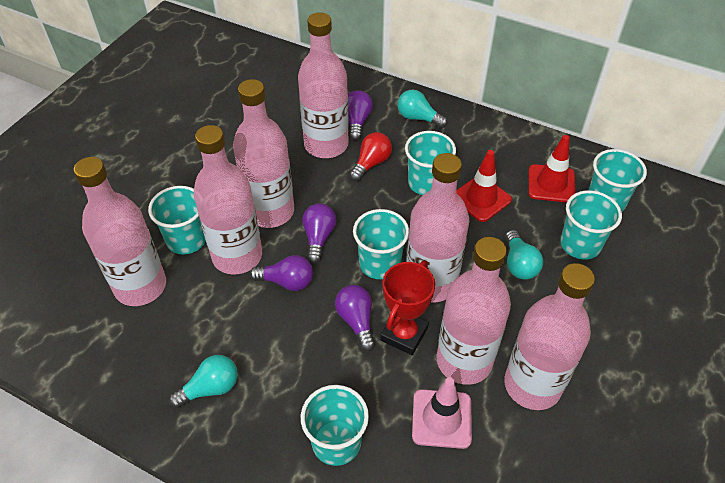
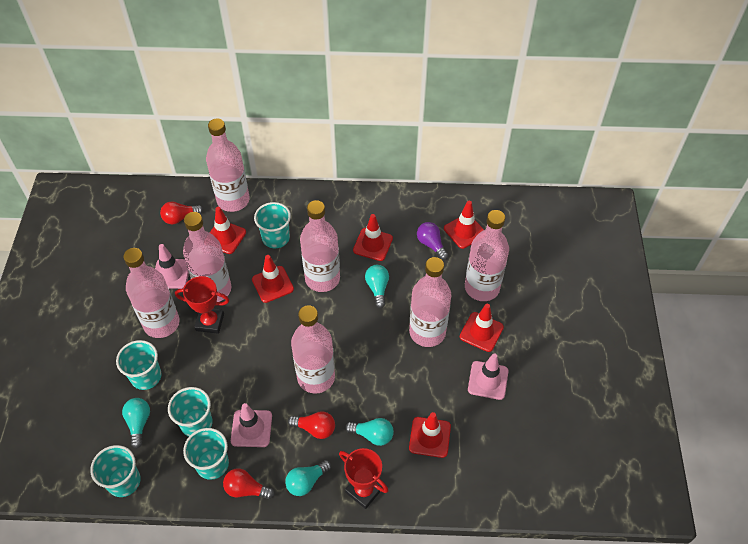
pink traffic cone: [412,377,472,449] = 1 -> [155,244,189,289] [231,403,272,447] [468,353,508,400] = 3
purple light bulb: [250,255,313,291] [302,203,336,264] [335,285,375,351] [348,90,373,141] = 4 -> [417,222,448,260] = 1
red light bulb: [350,132,392,181] = 1 -> [160,201,203,224] [223,468,274,499] [288,411,335,439] = 3
red traffic cone: [456,150,512,222] [529,135,576,203] = 2 -> [210,207,246,254] [252,255,294,303] [353,214,393,261] [409,412,451,458] [444,201,484,249] [460,304,504,352] = 6
red trophy: [380,261,435,355] = 1 -> [175,276,229,334] [339,448,388,509] = 2
turquoise cup: [148,186,206,255] [301,385,369,466] [353,209,409,279] [405,131,456,195] [560,190,622,259] [589,149,647,212] = 6 -> [90,445,141,497] [116,340,162,390] [168,387,213,437] [183,428,229,480] [254,202,291,248] = 5
turquoise light bulb: [168,355,238,408] [397,90,447,128] [505,230,543,280] = 3 -> [122,398,150,449] [285,460,331,496] [345,418,394,446] [365,265,389,308] = 4

